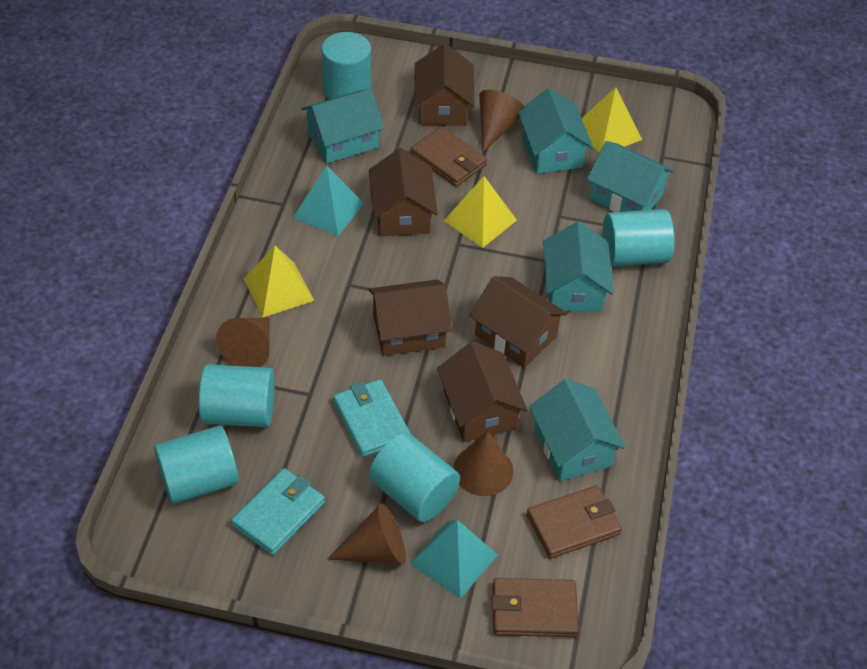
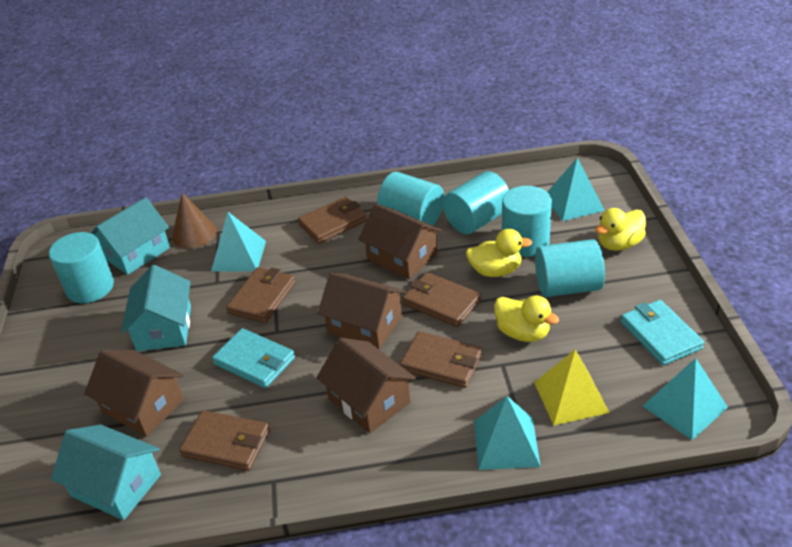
brown cone: [216,318,270,367] [327,504,406,564] [453,431,514,496] [479,90,524,152] = 4 -> [172,193,217,248] = 1
brown house: [368,279,452,356] [369,148,438,236] [414,43,474,126] [437,341,528,442] [470,276,567,368] = 5 -> [84,350,184,437] [317,272,406,349] [317,338,416,433] [359,204,442,279] = 4
brown wallet: [411,127,487,187] [492,578,579,637] [527,486,622,559] = 3 -> [179,410,270,471] [226,267,296,323] [298,196,367,243] [400,331,482,388] [402,272,481,327] = 5
turquoise house: [301,88,384,163] [518,88,593,174] [529,378,625,481] [543,221,614,312] [587,141,674,212] = 5 -> [51,425,161,520] [91,197,170,275] [121,265,191,351] = 3
turquoise pyramid: [293,166,364,236] [410,520,498,599] = 2 -> [211,212,266,272] [474,396,541,470] [547,158,605,221] [643,358,728,440] = 4
yellow duck: none = 0 -> [466,229,532,277] [494,296,559,342] [595,208,646,251] = 3
yellow pyramid: [244,246,314,317] [444,176,517,248] [582,87,642,153] = 3 -> [534,349,610,425] = 1

